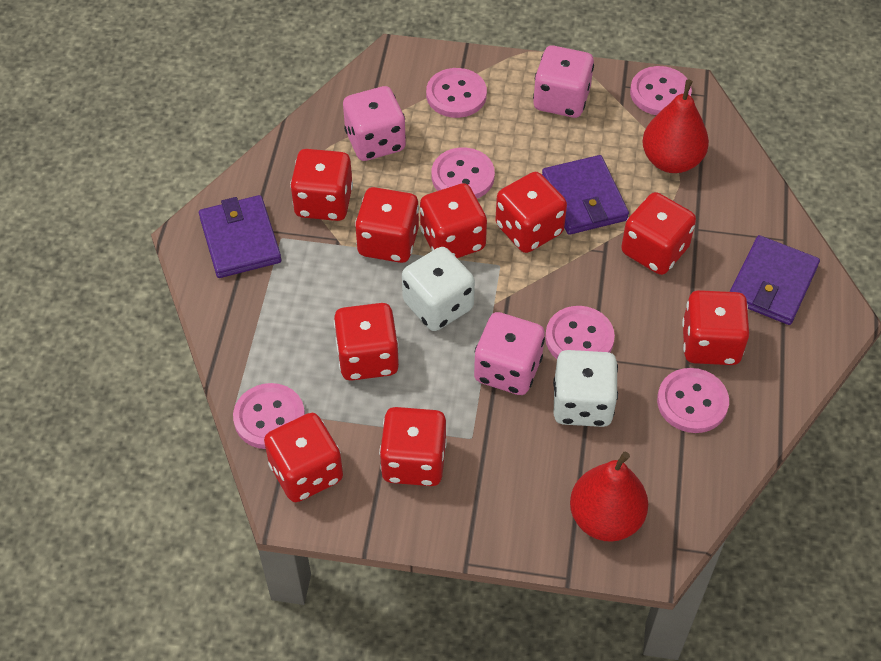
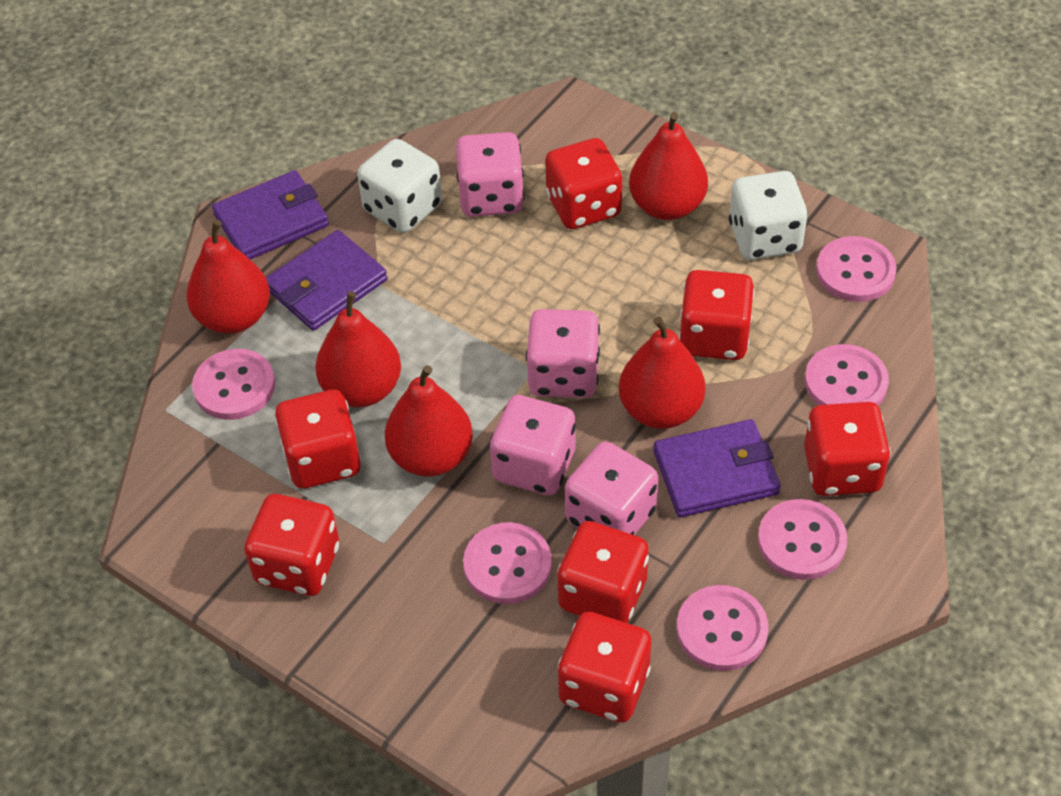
pink dice: [343,86,406,161] [474,312,545,395] [533,46,594,118] = 3 -> [456,132,525,217] [490,395,576,495] [526,309,600,398] [565,442,658,535] = 4
red dice: [264,413,343,502] [290,149,353,221] [334,303,399,381] [355,187,419,263] [379,407,447,486] [420,183,487,258] [495,172,567,253] [621,192,696,275] [682,290,749,365] = 9 -> [244,494,339,596] [275,389,361,489] [545,138,622,229] [557,521,649,623] [558,612,651,723] [679,270,755,360] [804,402,891,496] = 7
red pear: [570,452,648,542] [642,79,709,173] = 2 -> [187,220,270,334] [315,291,401,407] [385,365,473,477] [619,317,705,429] [629,112,708,220] = 5

